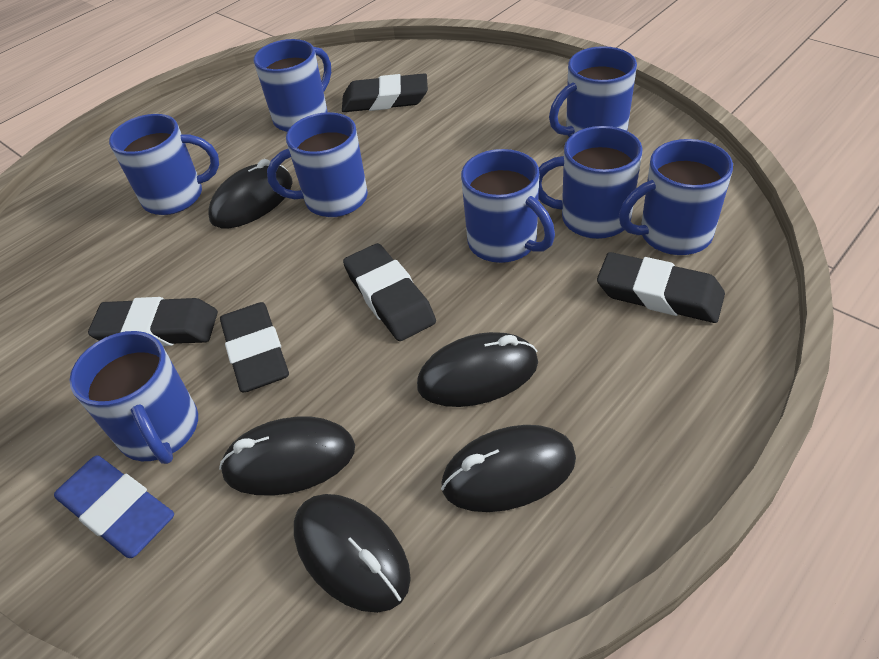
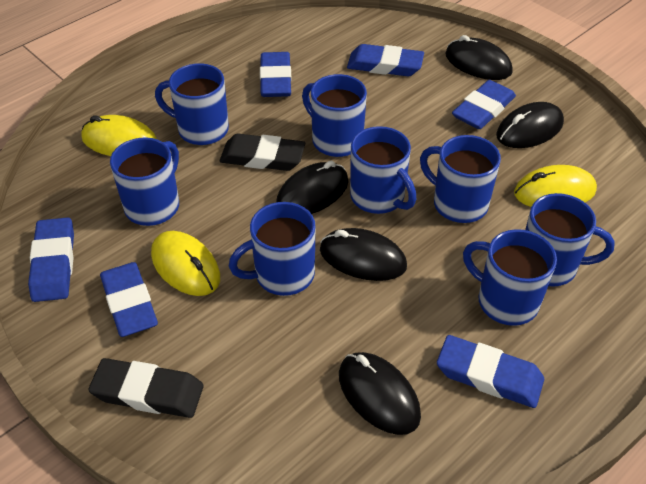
black eraser: [88,297,218,346] [220,302,289,392] [342,73,428,112] [343,243,436,341] [597,252,725,323] = 5 -> [88,358,204,418] [220,134,305,171] = 2
blue eraser: [54,455,174,558] = 1 -> [28,217,74,302] [100,262,158,337] [260,52,292,97] [347,44,424,76] [437,335,544,408] [452,80,516,129] = 6
yellow mouse: none = 0 -> [81,115,156,156] [151,231,220,296] [514,165,597,207] = 3

